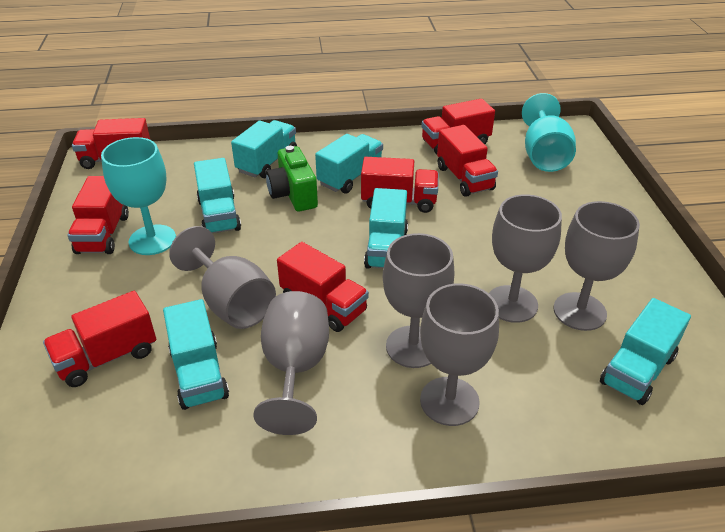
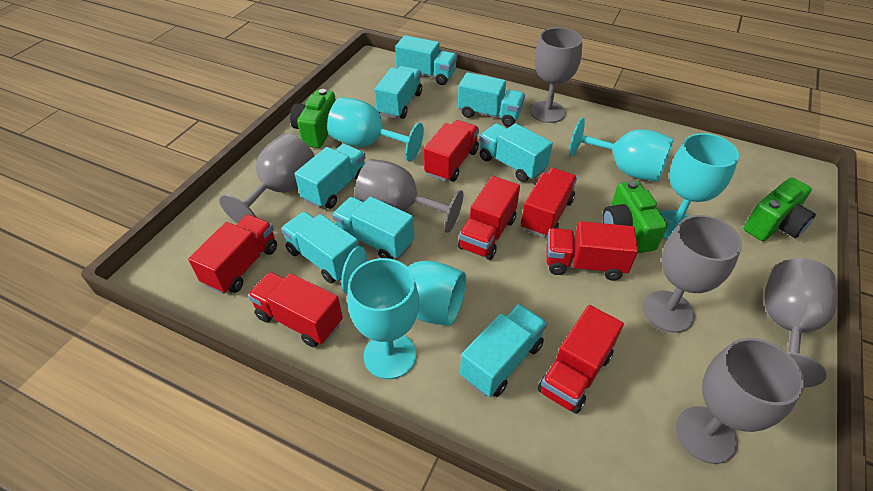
green camera: [266,146,318,212] = 1 -> [290,89,336,148] [602,181,667,253] [743,177,816,241] = 3
turquoise goblet: [101,137,176,255] [522,93,576,172] = 2 -> [327,97,424,162] [341,246,466,326] [347,258,419,379] [569,118,674,182] [660,133,739,239] = 5
turquoise truck: [163,299,229,410] [194,158,241,233] [231,120,297,178] [315,134,383,194] [364,188,408,269] [600,298,691,405] = 6 -> [281,212,359,284] [295,144,366,209] [332,197,414,259] [374,66,422,119] [395,35,457,85] [458,72,525,127] [460,304,547,397] [479,123,553,182] = 8

